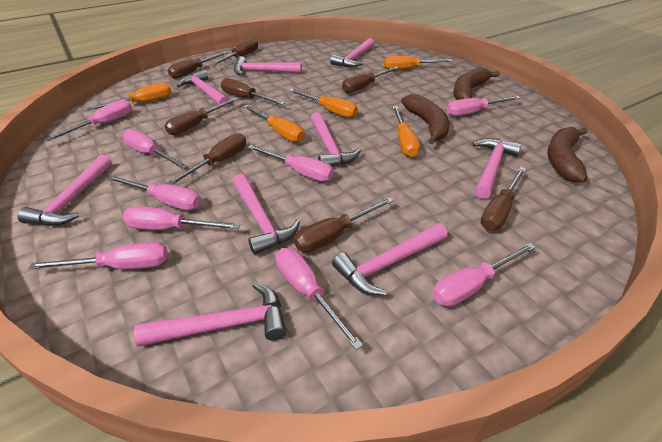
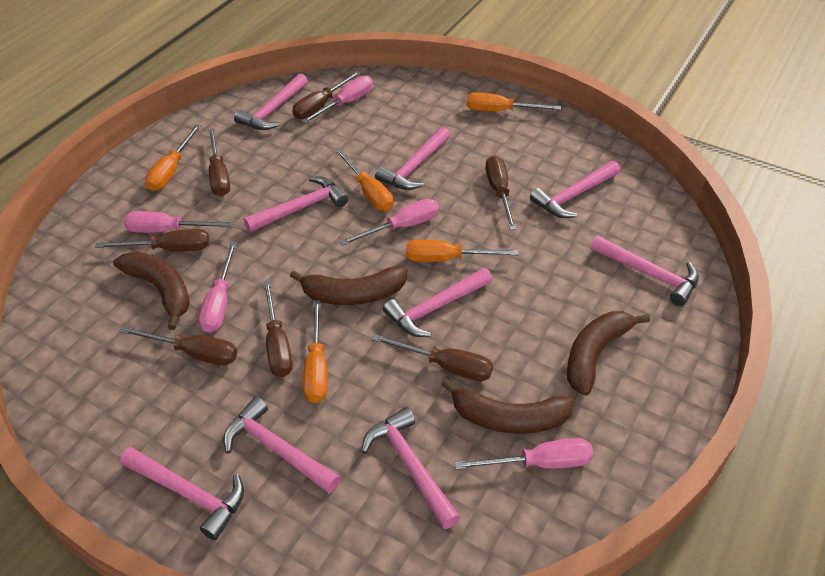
brown banana: [401,94,449,144] [454,67,500,100] [547,127,588,182] = 3 -> [113,252,190,330] [290,266,407,305] [442,379,575,434] [567,311,650,396] = 4
brown screwdriver: [164,97,239,135] [166,133,246,185] [168,51,228,79] [211,38,258,65] [221,78,285,105] [294,197,394,252] [342,67,399,93] [480,167,526,231] = 8 -> [95,229,209,251] [119,326,237,365] [208,129,230,196] [263,281,293,377] [292,71,361,119] [372,334,493,381] [486,156,517,230] = 7
pink screwdriver: [28,242,167,269] [45,99,132,141] [107,175,201,210] [122,129,188,169] [123,206,241,230] [247,145,334,182] [276,248,363,350] [432,243,536,307] [446,96,521,116] = 9 -> [124,211,234,233] [199,242,237,333] [302,76,373,124] [340,199,439,246] [455,438,593,470] = 5

